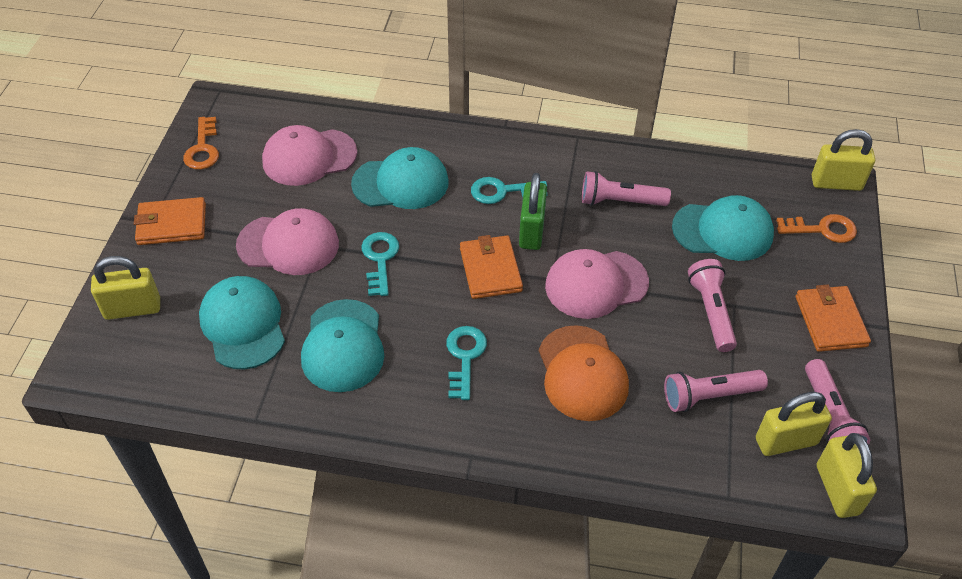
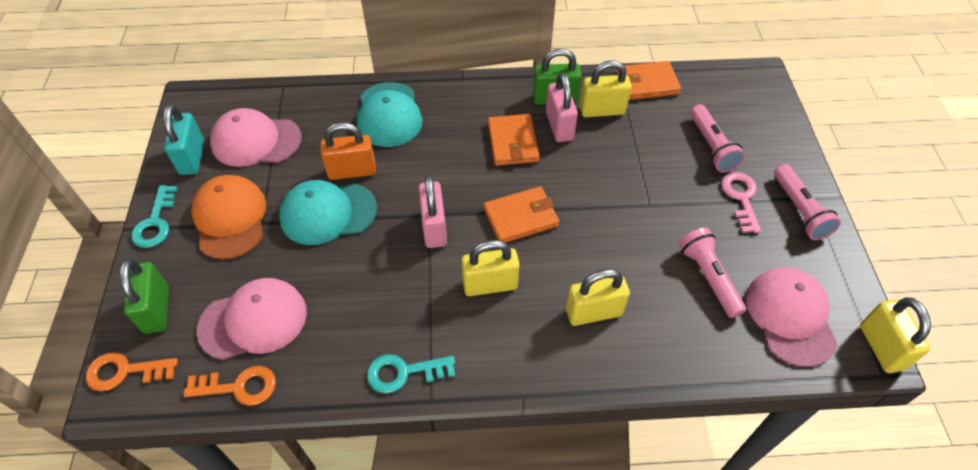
green padlock: [519,173,547,250] = 1 -> [120,259,169,334] [533,48,582,105] = 2
orange padlock: none = 0 -> [320,122,376,180] = 1
pink flashlight: [582,171,671,206] [664,370,768,412] [688,259,737,352] [805,359,870,445] = 4 -> [679,228,746,318] [690,104,745,172] [774,164,841,240] = 3
pink key: none = 0 -> [721,172,761,233] = 1
pink padlock: none = 0 -> [418,175,447,248] [546,72,578,142] = 2
turquoise cap: [199,276,285,370] [301,299,384,392] [351,147,449,209] [672,195,774,261] = 4 -> [279,180,377,245] [357,82,422,147] = 2
turquoise key: [361,232,399,296] [446,326,487,400] [471,177,548,204] = 3 -> [131,185,178,248] [367,354,455,393] = 2
turquoise padlock: none = 0 -> [163,104,204,175] = 1

